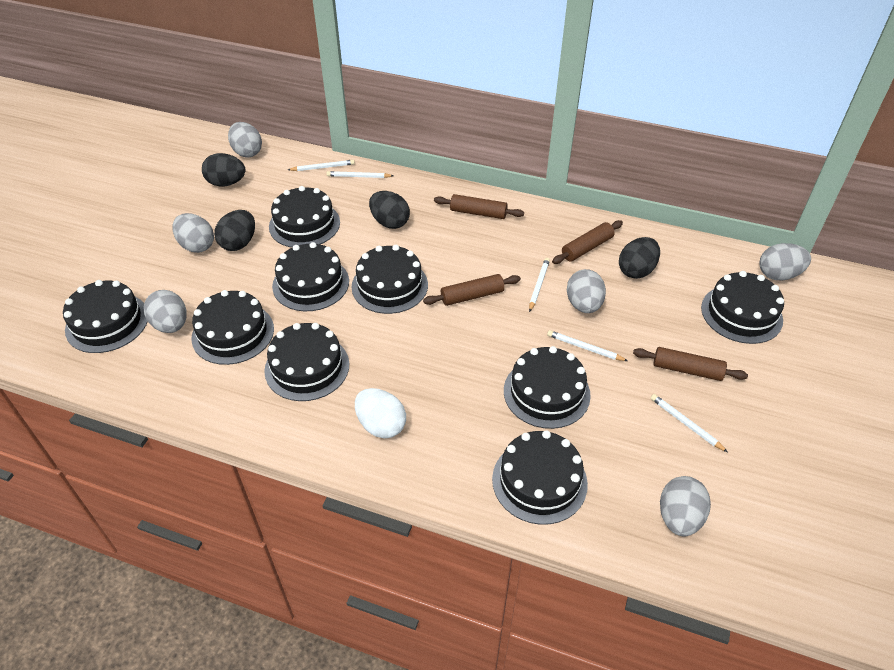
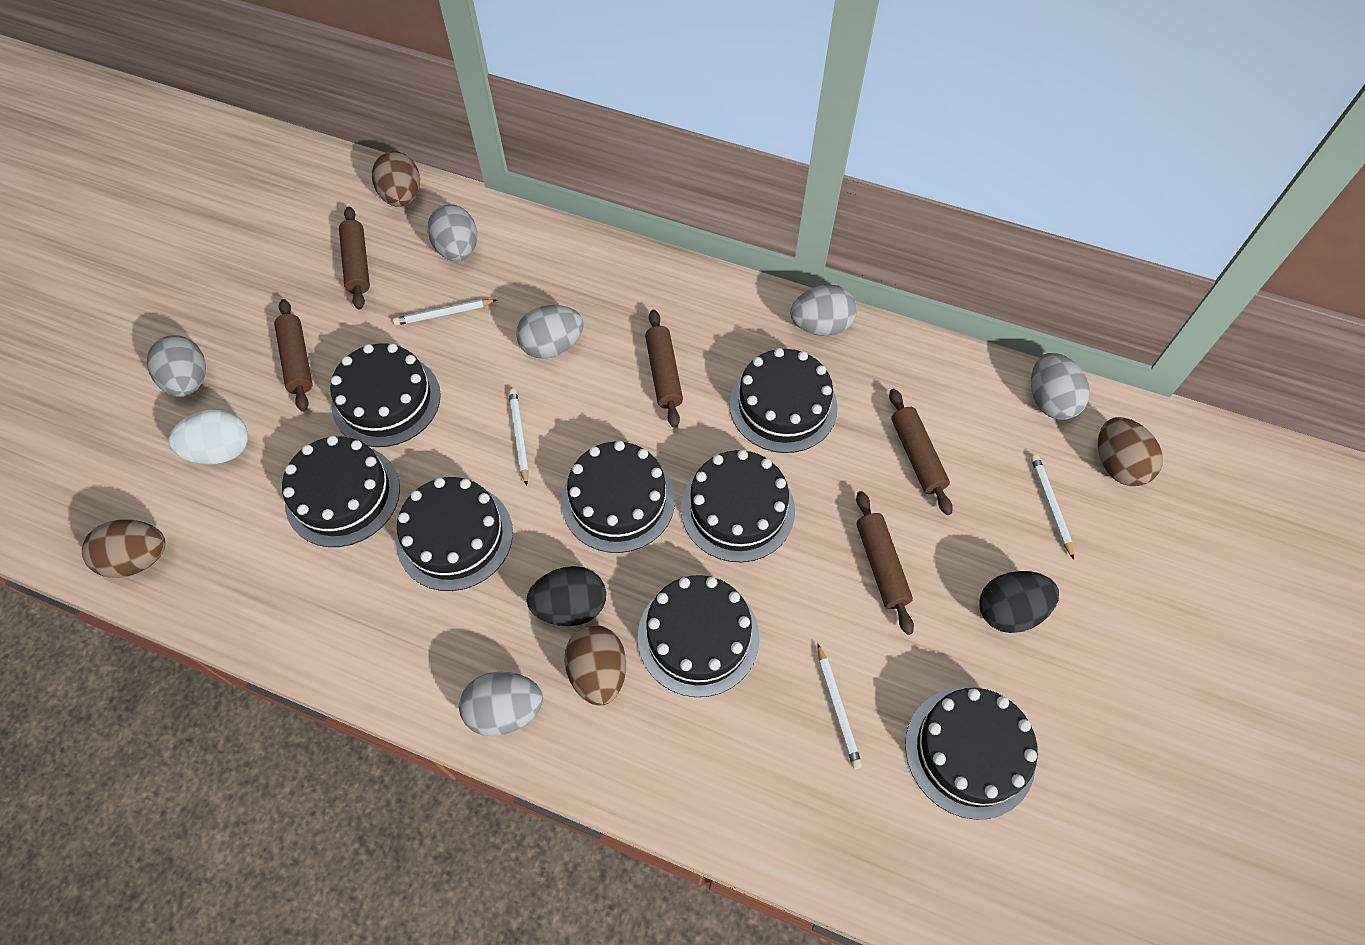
black cake: [63,280,148,353] [191,290,274,365] [264,323,349,401] [269,186,340,248] [272,242,349,311] [351,245,428,314] [492,430,588,525] [504,346,591,429] [701,271,784,344] = 9 -> [282,436,400,547] [330,343,441,447] [396,477,513,591] [561,441,675,553] [638,575,760,697] [681,450,795,562] [730,348,838,453] [905,688,1038,820] = 8
black egg: [202,153,245,187] [214,210,255,251] [369,191,410,229] [619,237,660,279] = 4 -> [526,566,606,626] [980,571,1059,633] = 2
brown egg: none = 0 -> [82,519,165,578] [372,151,420,207] [564,625,626,706] [1098,417,1163,486] = 4
brown rolling pin: [423,274,521,306] [434,194,524,219] [552,220,623,264] [633,347,748,381] = 4 -> [274,299,313,411] [339,207,370,310] [645,309,683,428] [856,491,914,635] [889,389,953,515] = 5
white pencil: [288,160,355,171] [327,171,393,178] [529,258,550,312] [547,330,628,361] [651,394,728,452] = 5 -> [393,299,497,326] [509,389,529,486] [817,644,862,769] [1031,454,1074,559] = 4

